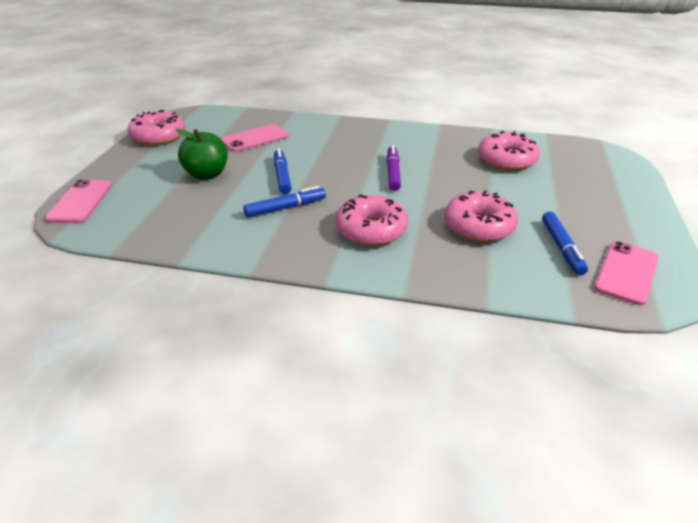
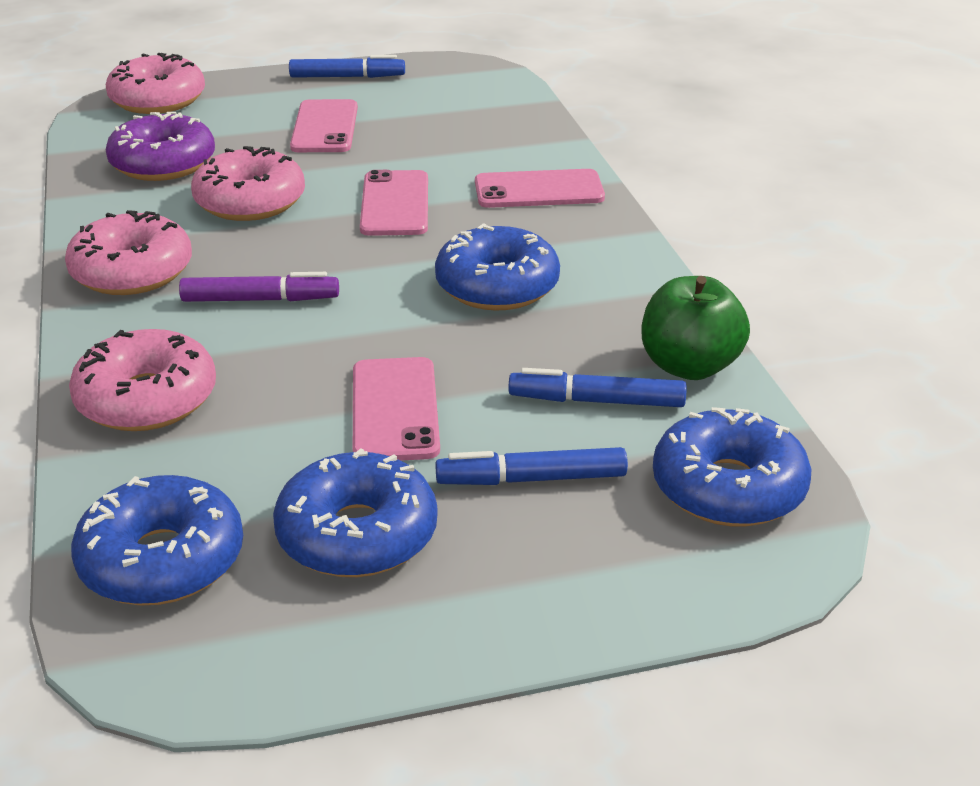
blue donut: none = 0 -> [71,475,243,605] [273,448,437,577] [435,223,560,311] [653,407,811,527] = 4
pink phone: [45,179,112,223] [221,124,289,152] [595,241,658,305] = 3 -> [290,99,358,152] [353,357,440,461] [360,170,428,236] [475,169,605,208] = 4
purple donut: none = 0 -> [106,112,215,181] = 1

